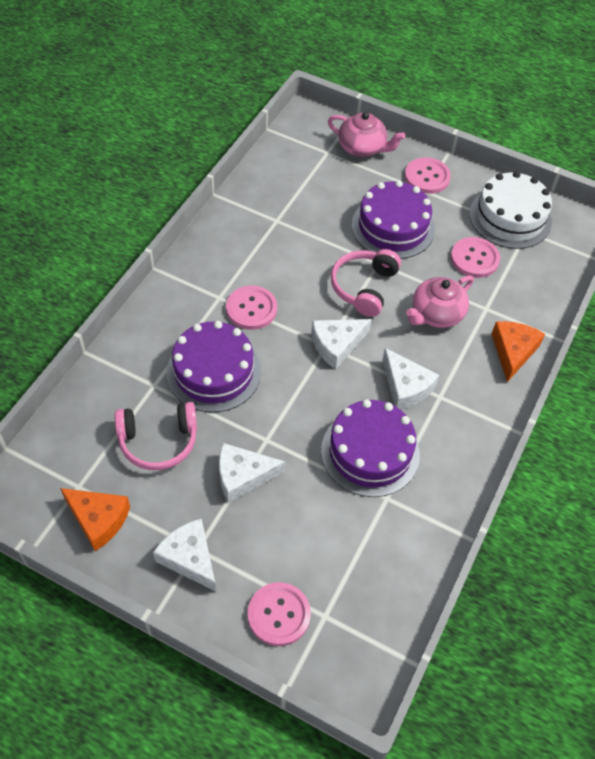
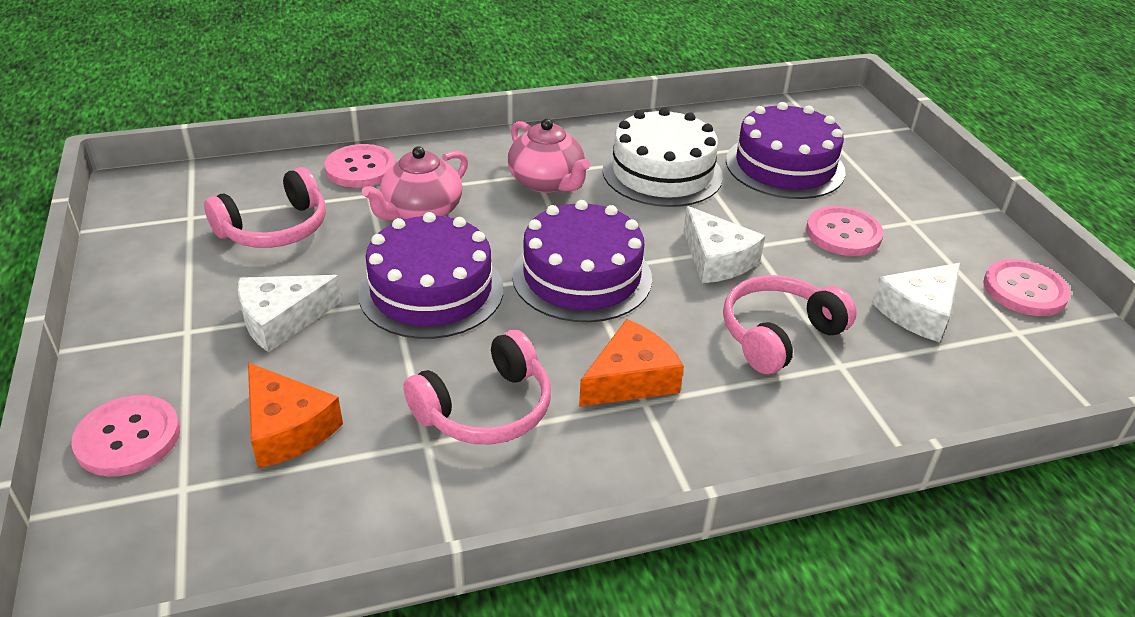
pink headphones: [115,402,197,470] [331,249,401,317] = 2 -> [204,167,326,248] [403,330,551,444] [723,275,857,374] = 3
white cheese: [153,518,216,592] [219,443,285,503] [311,319,372,369] [382,348,439,410] = 4 -> [237,275,342,352] [683,206,765,283] [872,263,960,343] = 3

